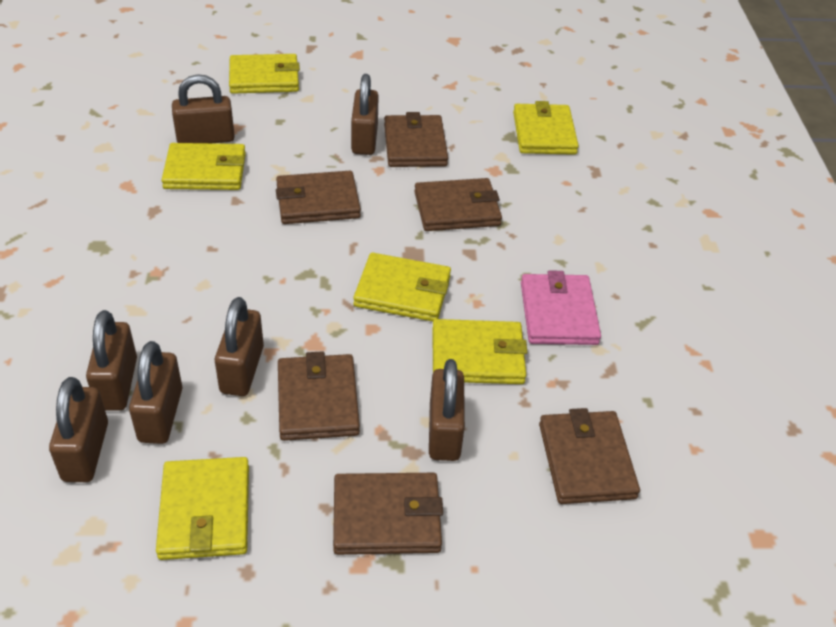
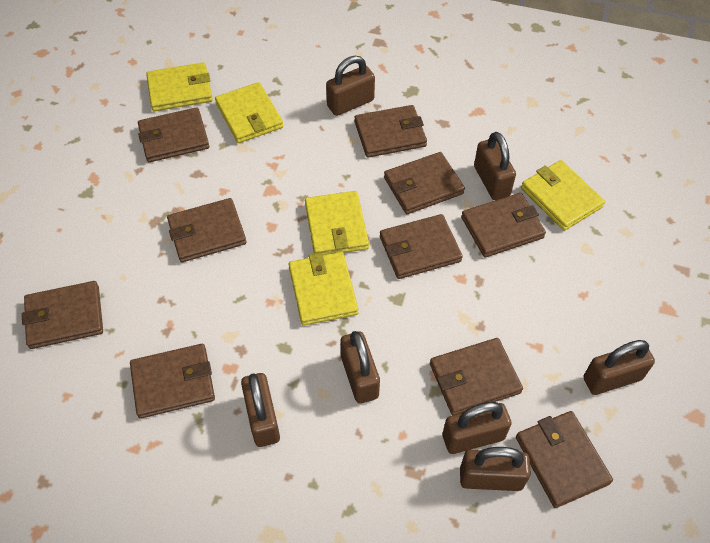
brown wallet: [276,171,361,224] [278,351,360,441] [333,473,443,555] [384,112,448,167] [414,178,502,231] [539,408,640,504] = 6 -> [22,281,103,349] [130,344,215,418] [138,107,209,162] [167,198,246,262] [355,105,427,158] [380,214,463,279] [384,152,465,214] [430,338,523,415] [461,193,546,258] [516,411,613,508] = 10
pink wallet: [521,270,601,345] = 1 -> none = 0
yellow wallet: [156,457,249,560] [161,143,246,190] [229,54,300,94] [353,253,451,322] [432,319,527,384] [513,101,579,155] = 6 -> [146,62,213,111] [215,82,283,143] [289,252,358,325] [305,191,369,255] [521,160,605,231] = 5

